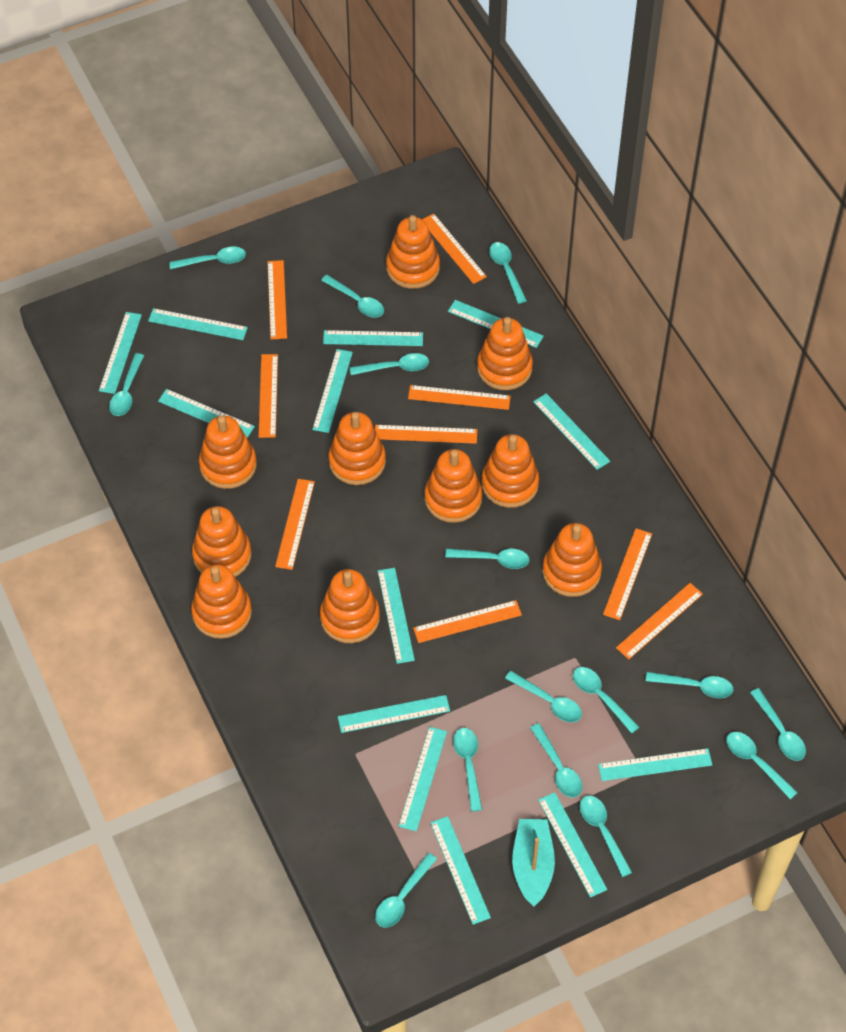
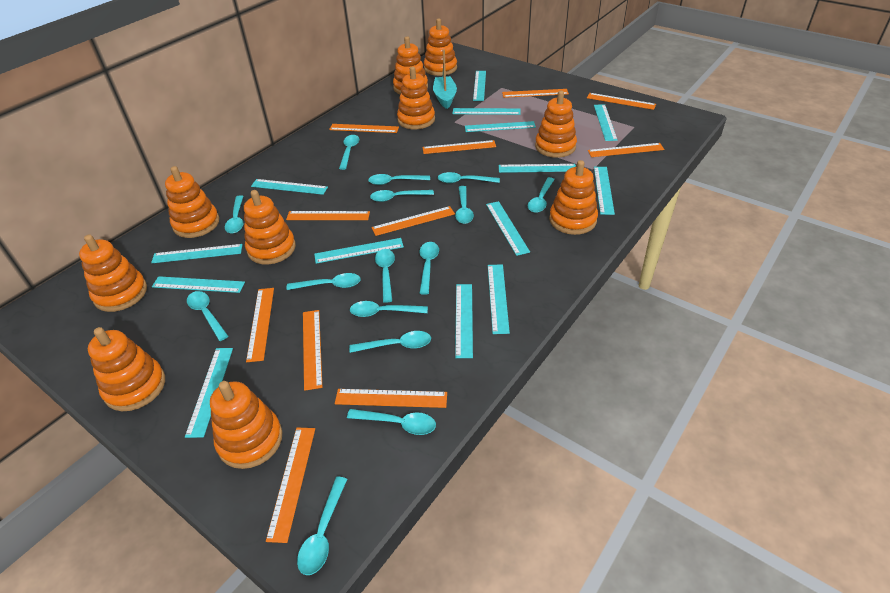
orange ruler: [259,354,278,438] [268,260,287,339] [275,479,315,570] [375,425,477,444] [408,385,511,410] [413,600,522,643] [422,214,487,284] [603,528,652,620] [616,583,703,659] = 9 -> [246,288,274,362] [266,428,315,543] [286,211,370,220] [303,310,322,391] [329,124,399,133] [335,389,447,408] [371,206,455,236] [422,140,496,154] [502,89,569,98] [587,93,656,110] [588,143,664,157] = 11
turquoise ruler: [99,312,142,394] [148,308,248,340] [158,389,255,438] [312,349,353,433] [323,330,423,346] [338,695,450,733] [378,568,415,664] [398,727,447,831] [430,816,491,925] [448,300,544,348] [533,393,610,470] [538,792,607,898] [598,748,712,781] = 13 -> [151,244,243,263] [152,276,245,293] [185,348,233,438] [251,179,328,195] [314,238,404,264] [452,108,521,115] [455,284,473,358] [465,121,536,132] [473,71,486,101] [486,201,530,256] [488,264,510,334] [499,164,576,173] [594,104,618,141] [594,167,615,215] = 14

